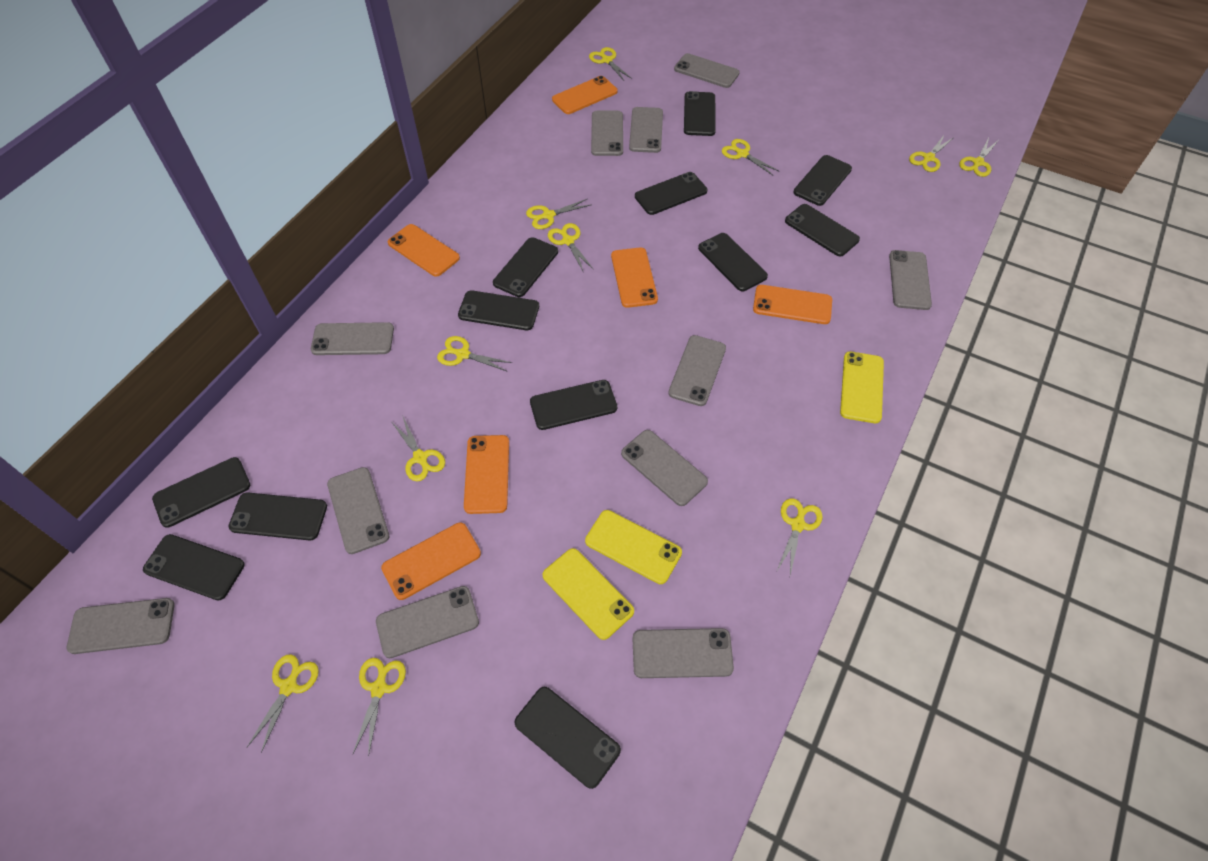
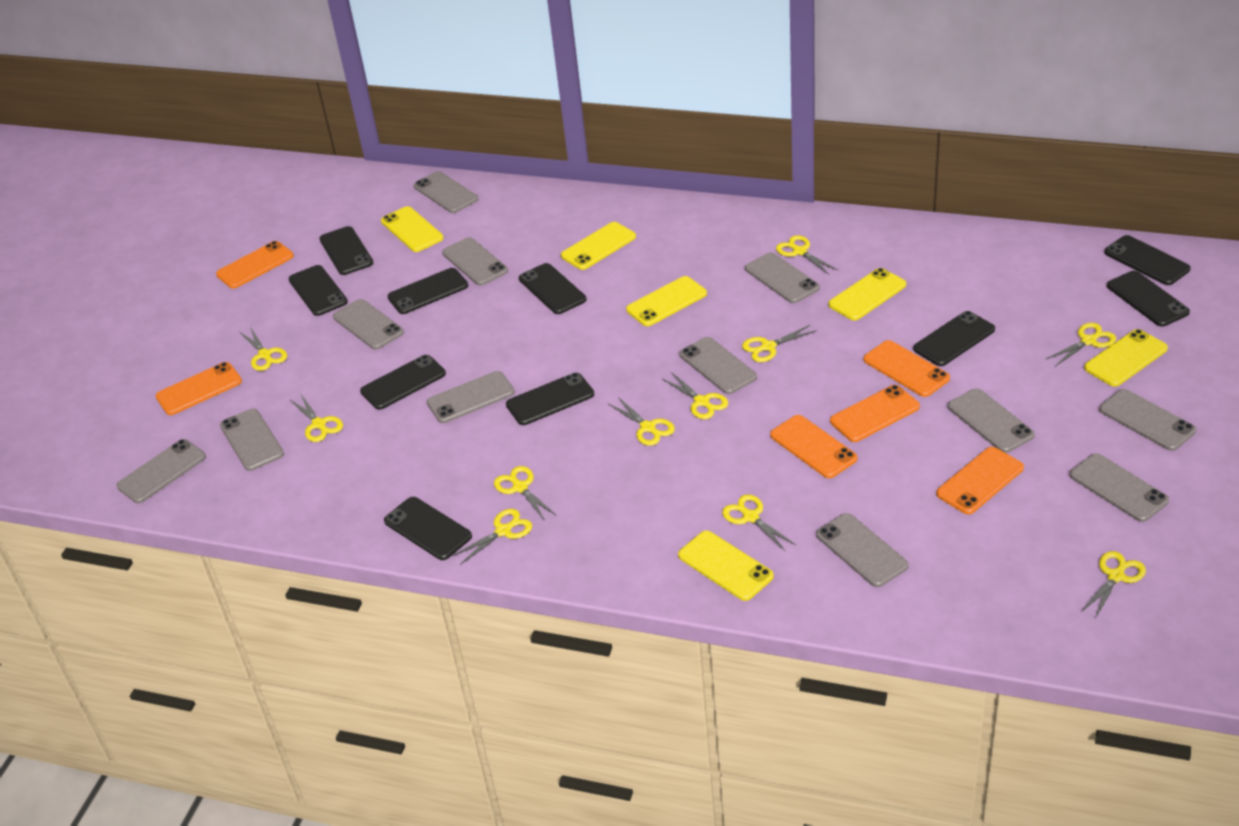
black phone: [143,534,245,601] [152,457,250,528] [229,493,327,541] [458,291,539,330] [493,237,558,297] [514,687,621,789] [530,380,617,430] [635,172,707,215] [684,91,716,136] [698,233,768,291] [785,204,860,257] [794,155,852,206] = 12 -> [288,265,348,316] [319,226,373,275] [360,355,446,410] [384,497,472,560] [388,268,468,314] [506,373,594,425] [519,263,586,314] [913,311,995,366] [1104,235,1191,285] [1107,271,1190,327] = 10
grey phone: [67,598,175,654] [311,322,394,355] [327,467,389,554] [376,586,479,658] [591,111,623,156] [621,430,708,506] [629,107,663,153] [632,628,734,678] [668,335,726,406] [674,53,740,88] [889,250,932,310] = 11 -> [117,439,206,503] [220,408,284,471] [333,299,404,350] [414,171,478,213] [427,371,515,423] [442,237,508,286] [679,337,757,394] [745,252,820,303] [816,513,909,587] [948,388,1035,453] [1070,453,1169,522] [1099,389,1196,451] = 12
yellow phone: [542,548,634,640] [585,510,682,584] [840,351,884,423] = 3 -> [381,206,444,252] [561,222,636,270] [626,276,707,326] [678,531,774,601] [828,268,906,320] [1084,329,1168,387] = 6

